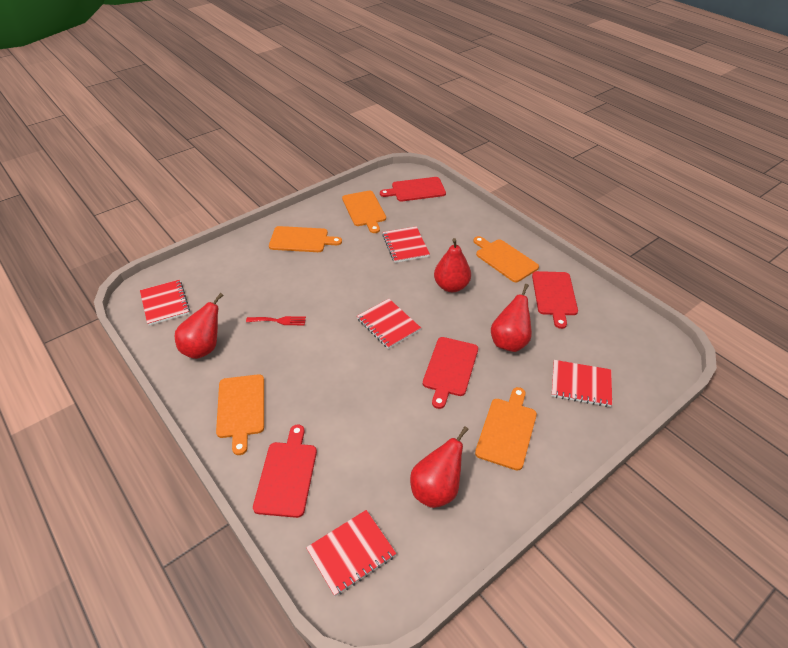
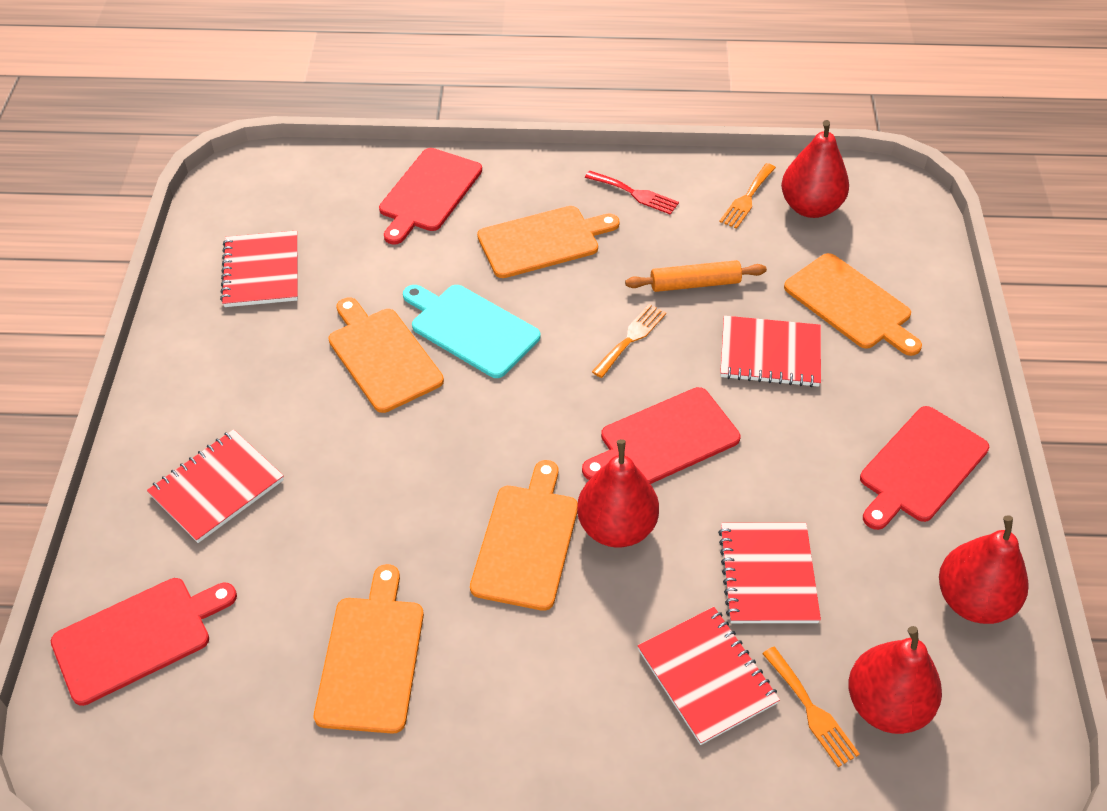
orange fork: none = 0 -> [592,304,666,378] [719,163,776,229] [762,647,860,767] = 3
orange rolling pin: none = 0 -> [625,260,767,292] = 1
turquoise cutting board: none = 0 -> [403,285,541,378] = 1

